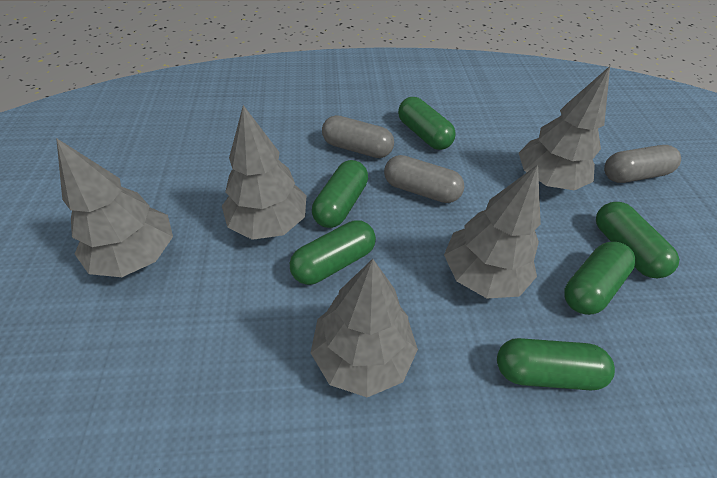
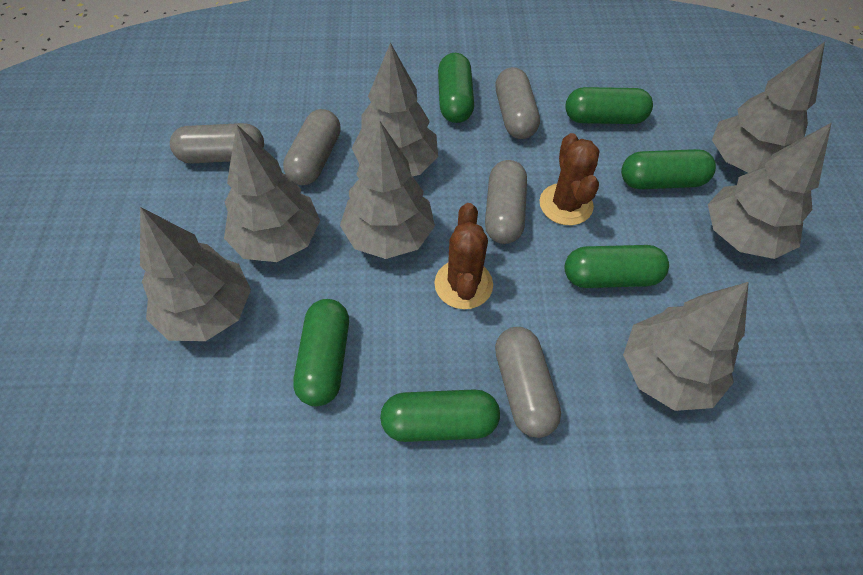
brown cactus: none = 0 -> [434,203,493,309] [540,133,599,225] = 2
grey capsule: [322,115,394,158] [384,155,465,203] [604,145,681,183] = 3 -> [170,123,264,164] [283,109,341,185] [485,160,527,244] [495,67,540,139] [495,327,561,438] = 5
grey tree: [56,138,173,277] [222,105,306,240] [311,259,418,397] [444,165,541,298] [519,66,610,190] = 5 -> [140,207,251,341] [224,125,320,262] [340,121,435,259] [352,43,438,176] [623,282,749,411] [708,122,832,259] [712,42,825,173] = 7

